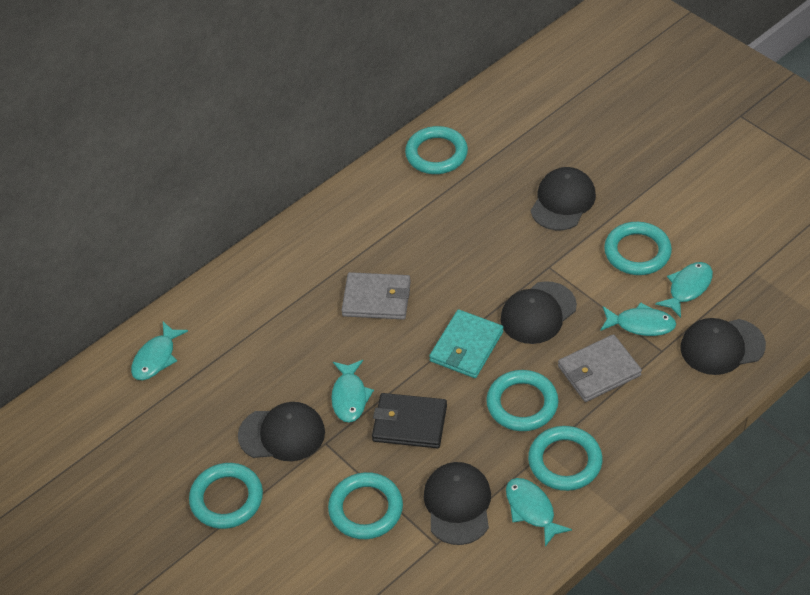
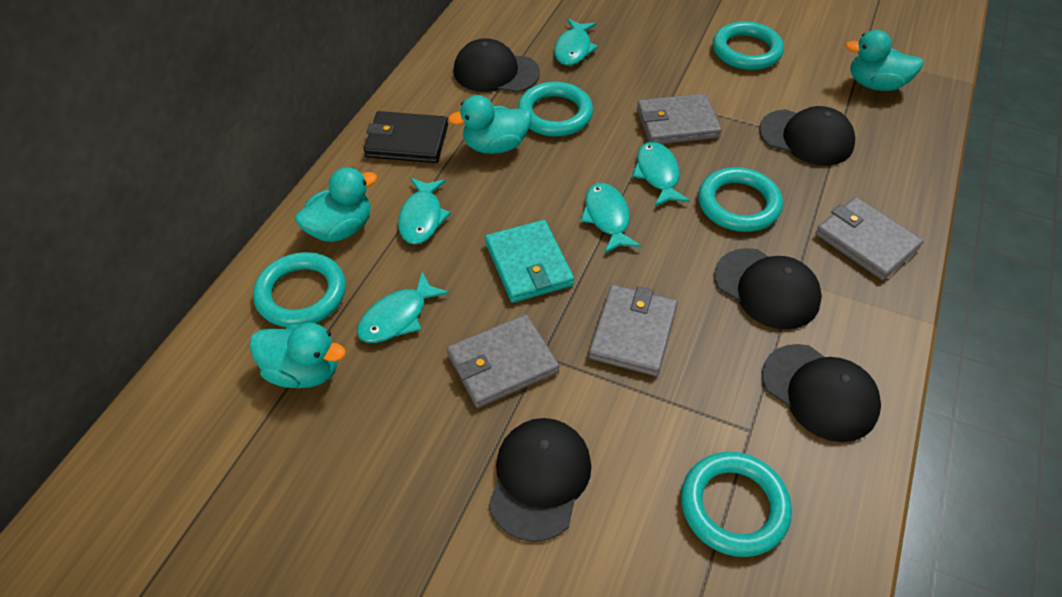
grey wallet: [341,272,411,320] [558,334,642,402] = 2 -> [447,314,559,408] [589,284,678,376] [637,93,722,144] [815,197,923,280] = 4
turquoise duck: none = 0 -> [250,323,346,388] [295,167,377,242] [448,95,531,154] [845,30,923,91] = 4
turquoise ring: [189,463,263,529] [328,472,403,539] [405,126,468,174] [486,370,558,431] [528,426,603,491] [604,222,672,275] = 6 -> [253,252,346,327] [517,82,593,137] [681,452,792,557] [698,167,783,232] [713,21,784,70] = 5

